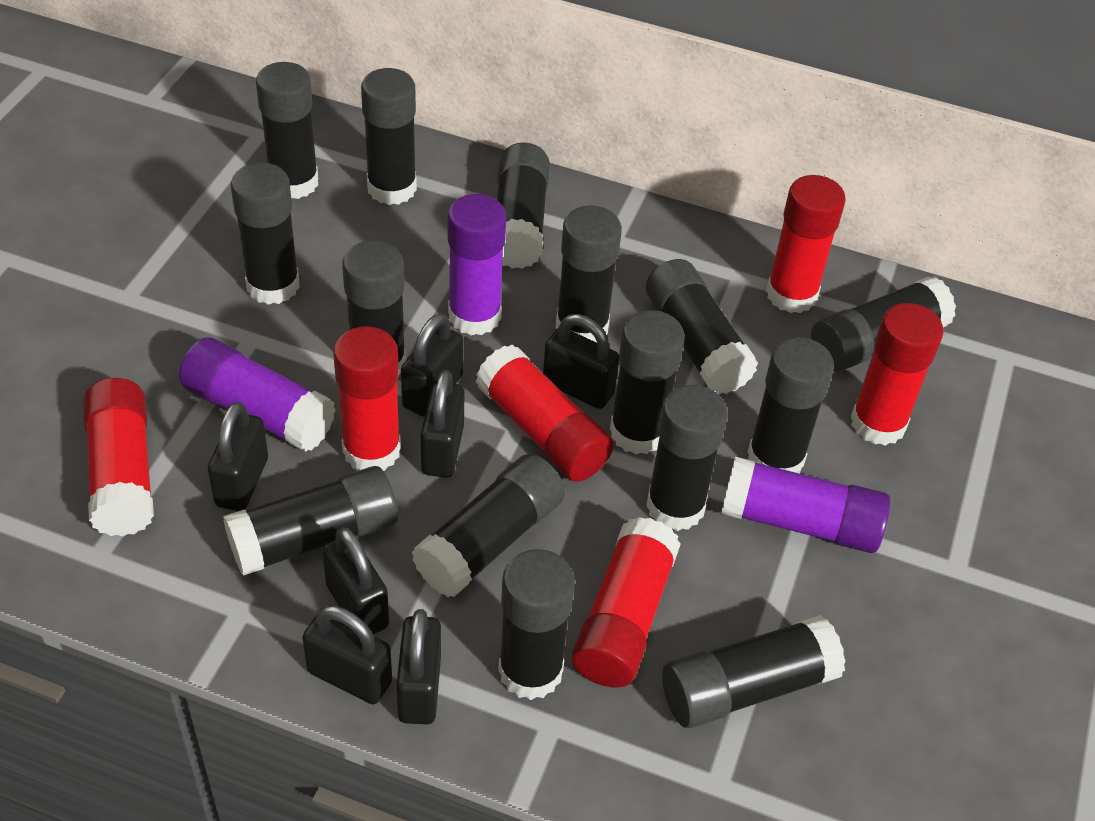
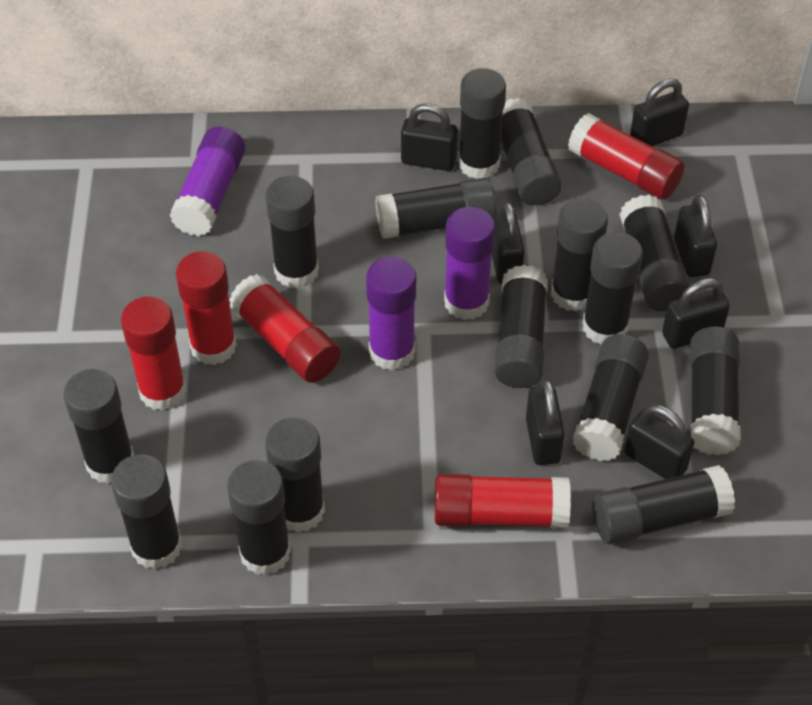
red glue stick: [83,378,154,537] [333,326,401,471] [476,345,614,482] [572,517,681,688] [766,175,846,313] [851,303,943,446] = 6 -> [121,296,186,411] [176,251,237,365] [229,274,341,383] [435,474,571,528] [568,113,685,200] = 5

